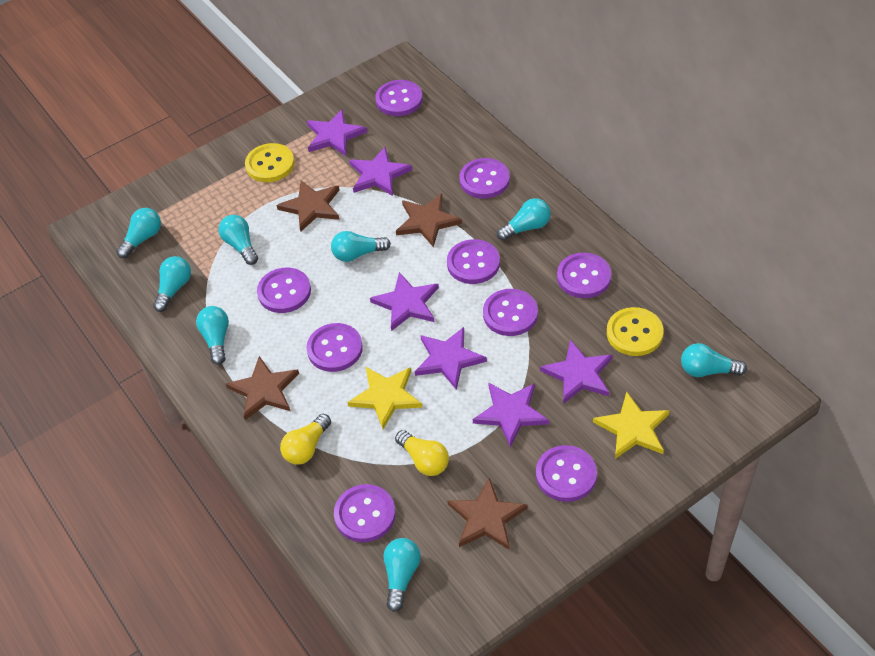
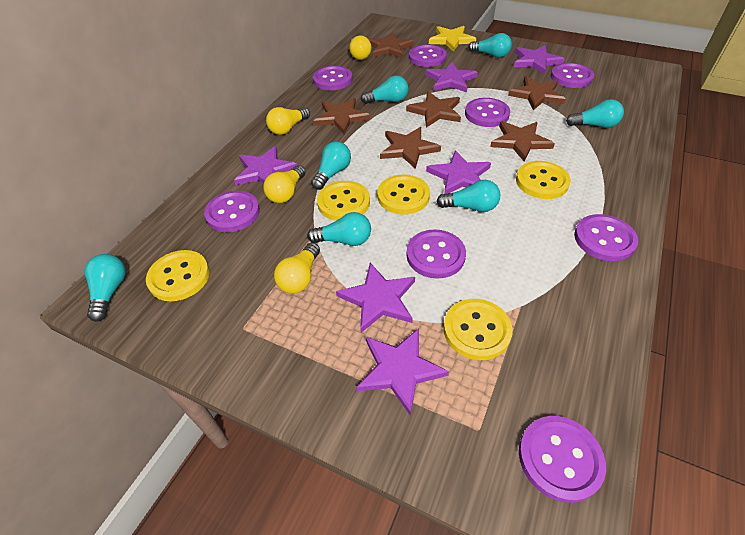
brown star: [226,356,299,420] [276,180,340,232] [396,194,462,248] [447,478,528,550] = 4 -> [313,98,370,134] [369,32,414,59] [380,127,441,169] [406,91,461,128] [490,121,555,161] [508,76,566,110] = 6
purple button: [257,267,311,313] [307,323,363,372] [334,484,396,542] [375,80,423,116] [447,239,500,284] [460,158,510,199] [483,289,538,336] [536,445,597,502] [557,253,611,298] = 9 -> [204,191,260,232] [313,66,352,90] [406,229,466,279] [409,44,447,67] [465,98,510,127] [519,416,606,503] [551,63,594,88] [574,214,638,261] = 8
turquoise light bulb: [117,208,161,258] [153,256,191,312] [196,306,229,365] [218,215,258,265] [331,231,391,262] [383,538,421,612] [497,198,551,241] [681,343,747,377] = 8 -> [84,254,126,322] [307,212,371,246] [311,141,351,190] [361,76,408,104] [436,180,500,212] [468,33,512,58] [566,99,624,128] = 7
yellow button: [245,143,295,182] [607,307,664,356] = 2 -> [146,250,210,301] [317,181,370,221] [378,175,430,214] [443,299,513,360] [516,161,571,199] = 5
yellow light bulb: [280,414,331,465] [395,430,449,476] = 2 -> [263,165,305,203] [266,107,310,135] [274,242,320,294] [349,36,372,60] = 4
yellow star: [347,367,423,429] [593,392,670,459] = 2 -> [429,26,476,52] = 1

